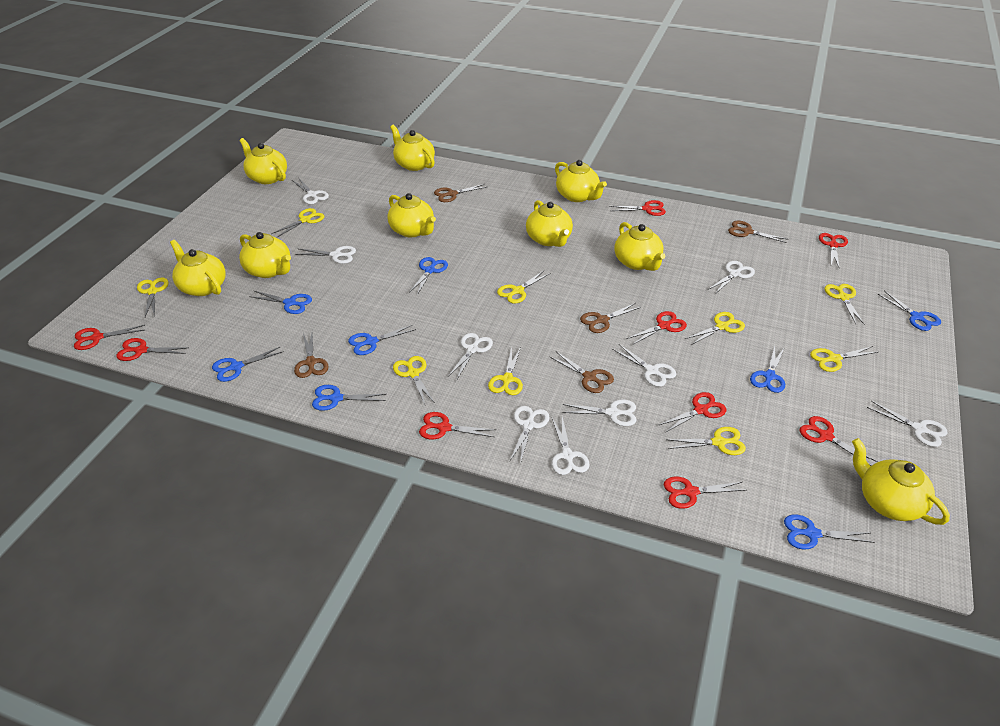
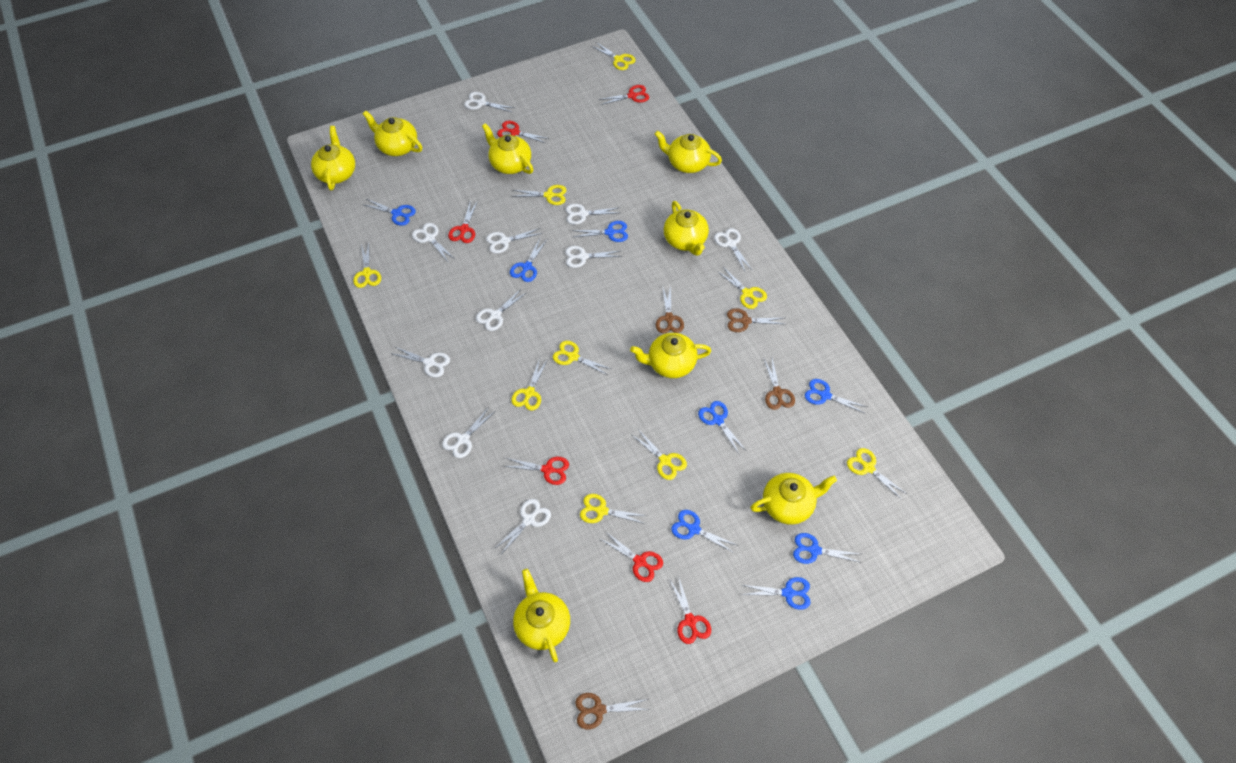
brown scissors: [294,333,328,378] [434,184,486,202] [549,352,614,393] [580,303,641,333] [728,221,787,243] = 5 -> [575,693,650,729] [656,286,684,333] [727,308,784,332] [764,359,795,410] = 4
red scissors: [74,325,145,350] [116,338,186,361] [419,412,496,439] [610,200,666,216] [626,311,687,345] [659,392,727,433] [664,476,747,509] [799,416,878,466] [819,233,848,267] = 9 -> [448,200,478,243] [497,121,549,143] [504,457,569,485] [598,85,649,105] [600,531,663,582] [670,576,711,644] = 6
white scissors: [292,177,329,204] [295,246,356,264] [448,333,493,379] [510,406,550,464] [551,417,590,475] [562,399,637,426] [612,344,676,387] [708,261,755,294] [867,401,948,447] = 9 -> [390,346,450,378] [412,223,455,263] [442,407,494,458] [464,92,514,112] [476,289,526,331] [486,228,543,254] [494,499,551,554] [565,246,622,268] [566,204,620,225] [714,228,753,273] = 10
yellow teapot: [170,240,226,296] [239,138,287,184] [239,232,291,278] [388,193,436,237] [390,125,435,171] [526,200,573,247] [555,160,607,202] [614,222,665,271] [852,438,950,525] = 9 -> [311,126,355,190] [363,110,422,156] [482,123,533,174] [513,569,570,662] [630,333,711,378] [655,131,722,173] [664,201,709,256] [750,473,837,525] = 8

